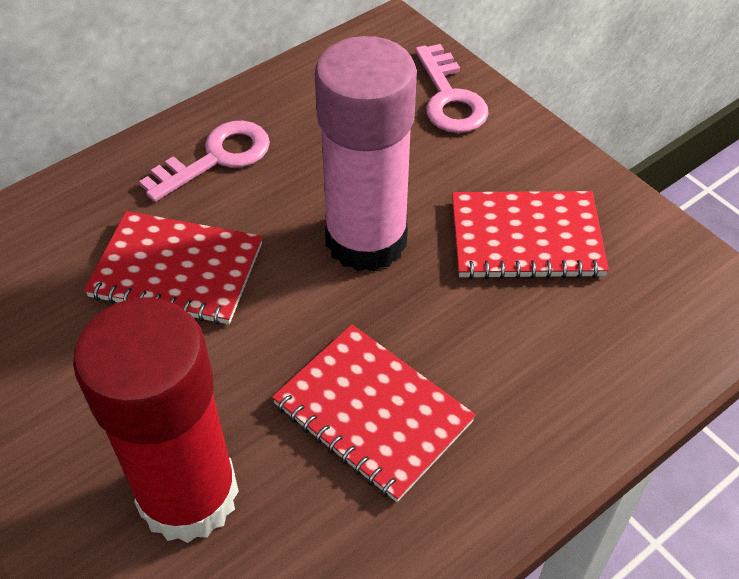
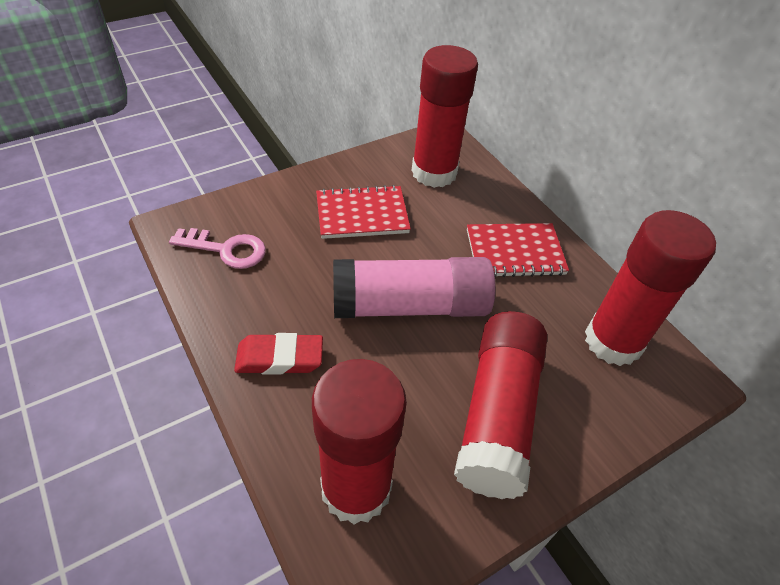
pink key: [139,121,270,202] [415,44,489,133] = 2 -> [169,228,266,269] = 1
red eraser: none = 0 -> [234,333,323,375] = 1
red glue stick: [73,297,239,543] = 1 -> [312,359,407,525] [412,45,478,188] [454,311,547,499] [585,210,716,366] = 4
red notebook: [84,211,263,325] [272,324,476,502] [452,191,609,279] = 3 -> [316,185,411,239] [467,223,569,277] = 2

